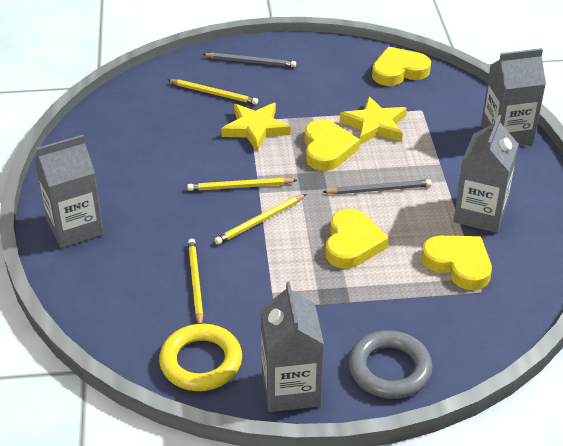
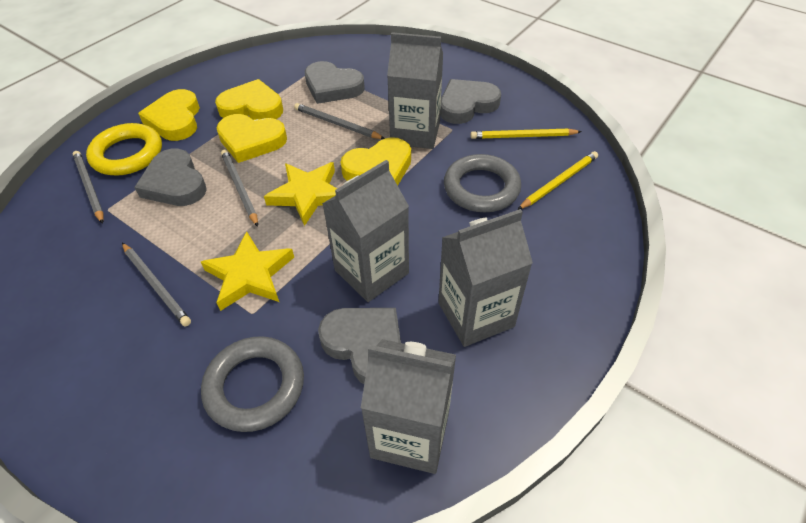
grey heart: none = 0 -> [134,149,207,206] [305,61,365,104] [318,308,401,384] [440,79,501,124] = 4
grey pencil: [202,53,296,67] [323,179,432,194] = 2 -> [73,151,104,224] [122,243,191,326] [221,150,258,227] [294,103,385,139] = 4
grey ring: [349,330,433,399] = 1 -> [201,336,304,432] [444,154,521,212] = 2
yellow pencil: [168,79,258,105] [187,178,297,191] [188,239,203,324] [214,194,306,245] = 4 -> [470,129,582,139] [517,151,598,210] = 2

